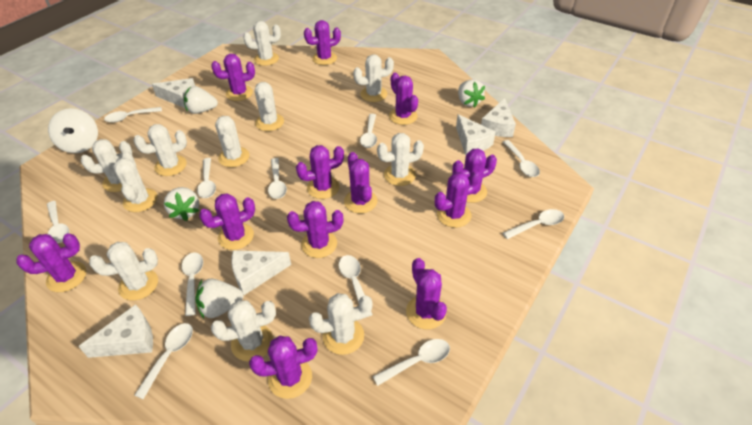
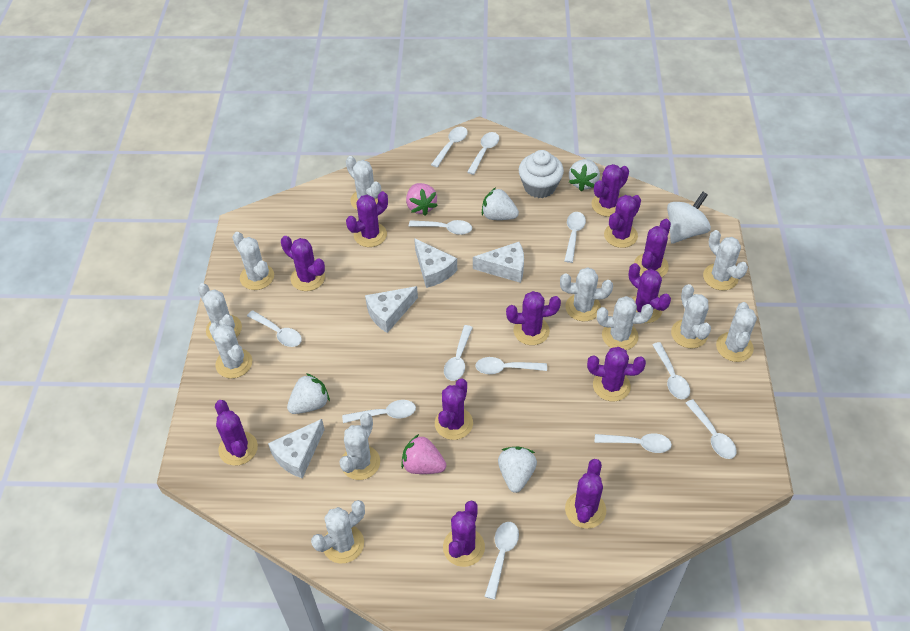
pink strawberry: none = 0 -> [401,434,446,474] [406,183,438,216] = 2
white cheese: [78,304,153,358] [152,78,195,108] [232,250,291,295] [456,114,496,155] [481,98,516,137] = 5 -> [268,419,325,478] [365,286,418,333] [414,238,457,288] [473,242,524,283] = 4
white cupcake: none = 0 -> [519,150,564,198] = 1
white spoon: [47,201,69,243] [104,107,162,123] [134,323,193,399] [182,253,203,316] [197,158,216,198] [268,158,287,199] [339,255,373,318] [360,114,377,148] [373,339,450,386] [503,140,540,177] [503,209,564,239] = 11 -> [247,310,302,347] [342,400,416,423] [409,220,472,235] [431,127,468,167] [444,325,473,381] [467,132,499,175] [475,357,547,374] [484,522,519,600] [564,212,586,263] [595,433,672,453] [652,342,690,399] [685,399,736,459] = 12

